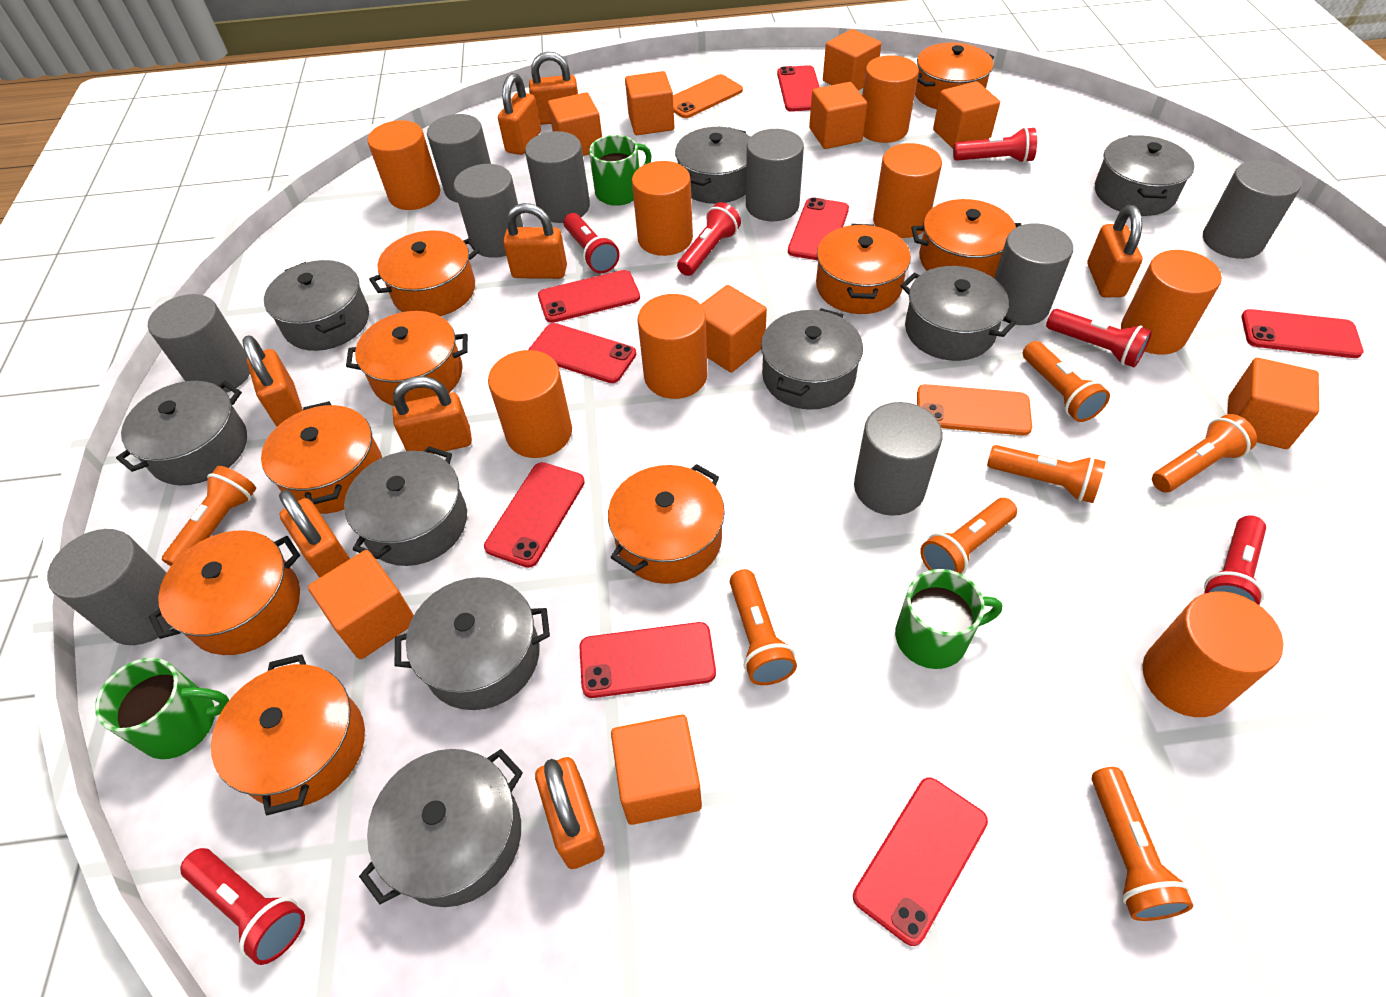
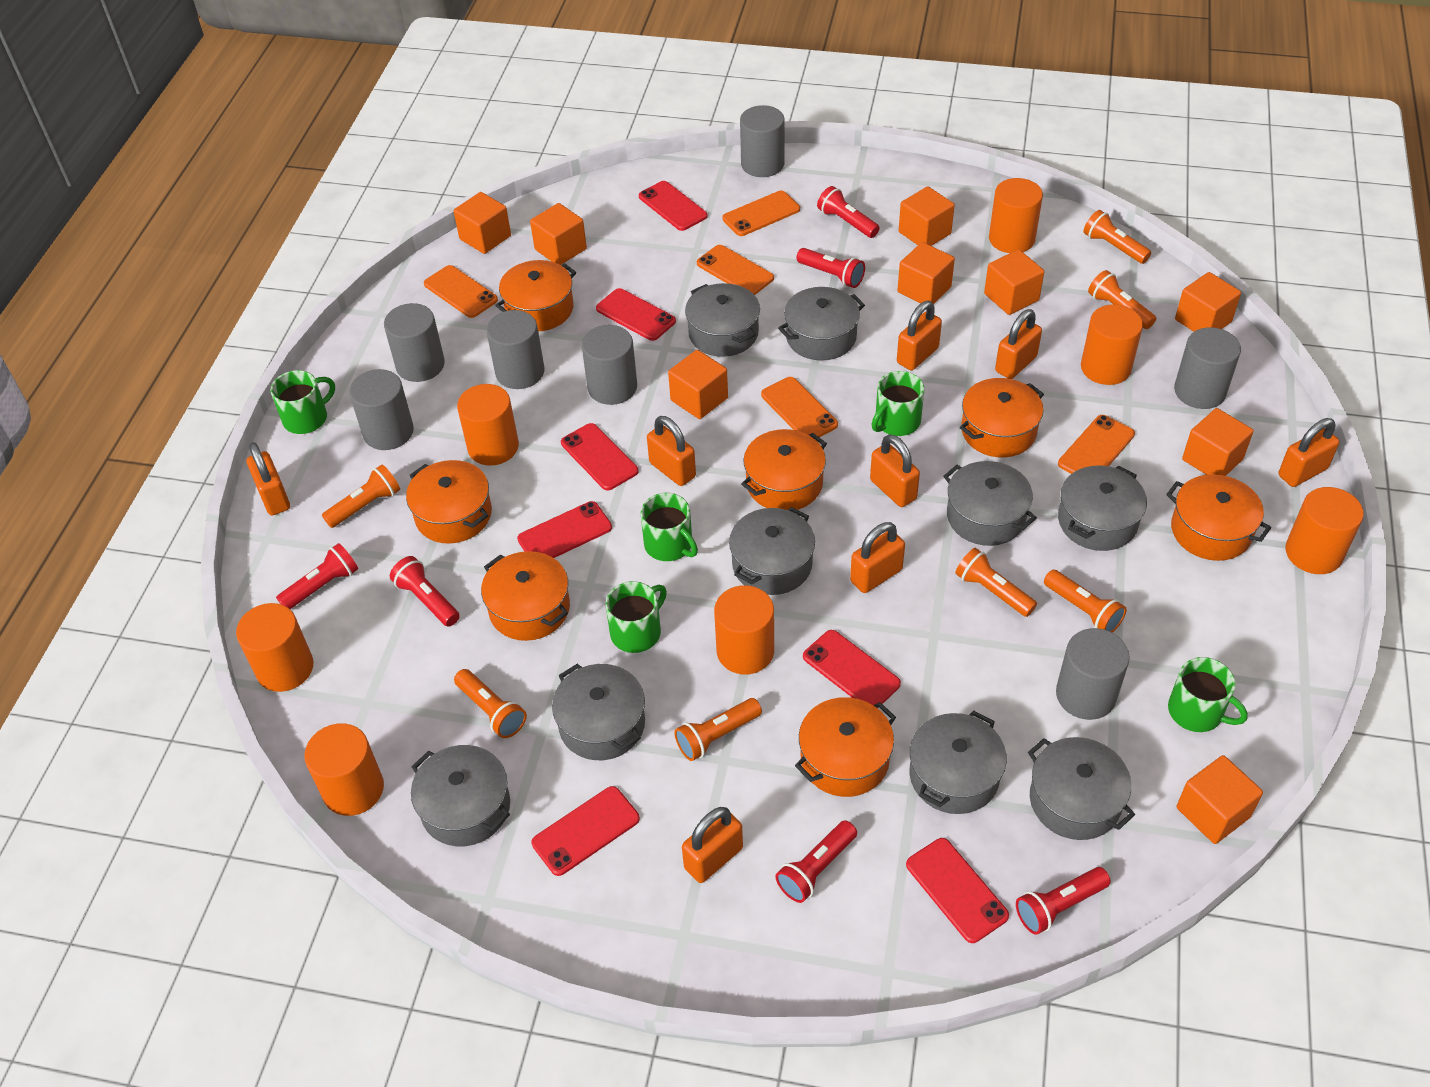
green mug: [95,658,229,759] [589,135,652,206] [895,569,1002,669] = 3 -> [270,370,335,434] [606,581,667,653] [641,493,698,561] [871,371,925,436] [1168,657,1248,732] = 5
grey cylinder: [47,529,172,645] [148,294,250,393] [427,114,491,203] [454,164,523,258] [525,131,590,223] [746,129,804,221] [854,402,943,516] [994,224,1073,325] [1203,160,1301,259] = 9 -> [349,369,414,450] [384,303,445,382] [486,310,544,389] [582,325,637,405] [740,105,785,177] [1056,628,1130,720] [1174,327,1241,409] = 7
orange cylinder: [368,120,441,210] [488,350,572,458] [632,161,693,256] [638,294,707,399] [862,55,919,143] [873,143,942,238] [1121,250,1222,355] [1143,591,1284,717] = 8 -> [236,603,314,692] [304,723,384,816] [457,384,519,466] [714,585,774,675] [989,178,1043,253] [1081,304,1143,385] [1285,487,1364,574] = 7
orange phone: [673,74,743,118] [917,384,1032,435] = 2 -> [424,265,498,318] [697,245,774,295] [723,190,800,236] [761,377,838,438] [1058,415,1135,474] = 5
orange pot: [148,530,300,655] [211,654,365,815] [261,401,382,514] [346,311,468,406] [369,230,480,316] [608,464,725,584] [816,224,911,314] [912,199,1021,278] [915,42,994,109] = 9 -> [406,460,492,544] [481,551,570,641] [495,260,576,331] [741,429,827,510] [795,697,896,797] [960,378,1044,457] [1166,474,1271,561] = 7
red phone: [484,462,585,568] [529,323,636,383] [538,270,640,323] [579,622,716,698] [777,65,820,112] [788,197,849,260] [853,777,988,946] [1241,309,1364,358] = 8 -> [517,501,612,558] [532,786,640,876] [561,423,638,490] [596,288,676,341] [639,181,708,231] [803,630,901,708] [906,838,1009,943] = 7

